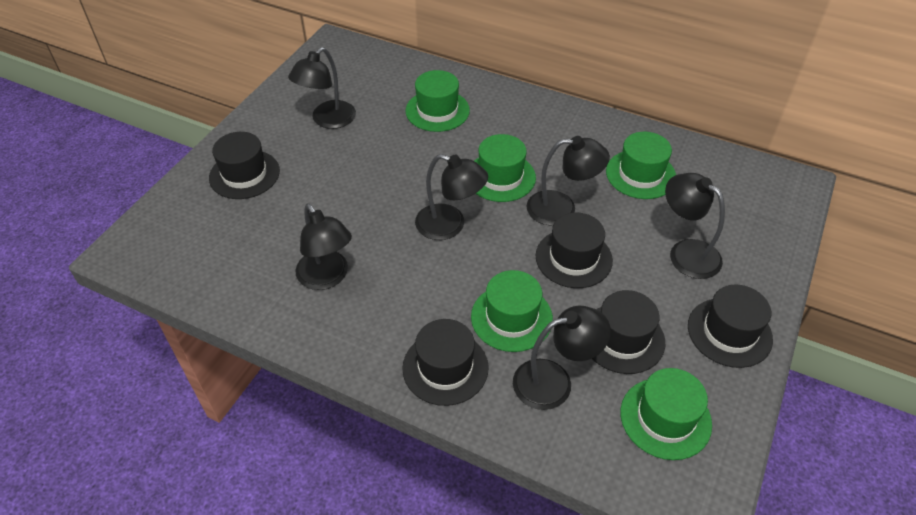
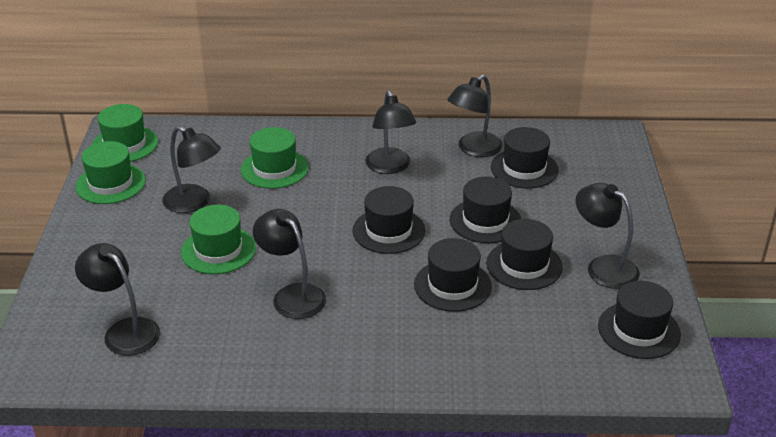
black hat: [209,132,280,199] [402,319,489,406] [536,213,613,288] [592,290,665,374] [688,285,773,368] = 5 -> [352,186,425,254] [414,238,492,312] [450,177,521,243] [486,219,563,290] [491,127,559,189] [598,281,681,359] = 6
green hat: [406,70,470,132] [471,270,553,352] [474,134,536,202] [606,132,676,199] [620,368,712,460] = 5 -> [75,141,146,204] [92,104,158,162] [181,205,256,274] [241,127,309,189] = 4

